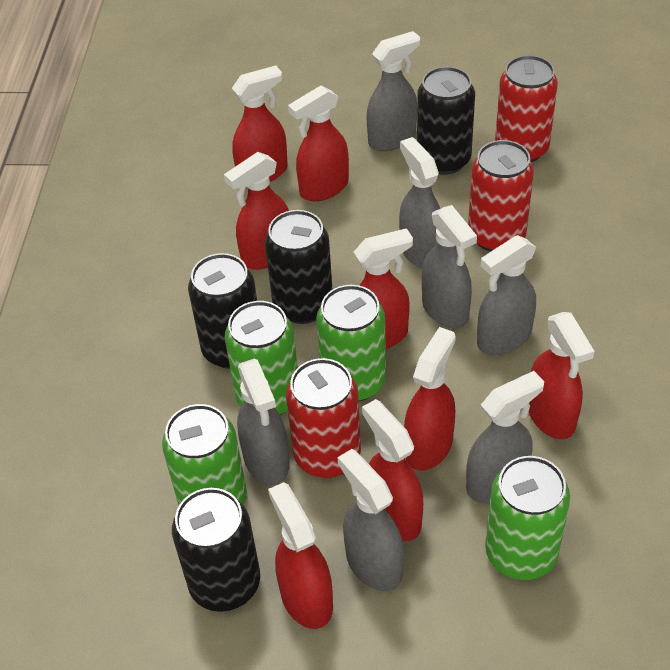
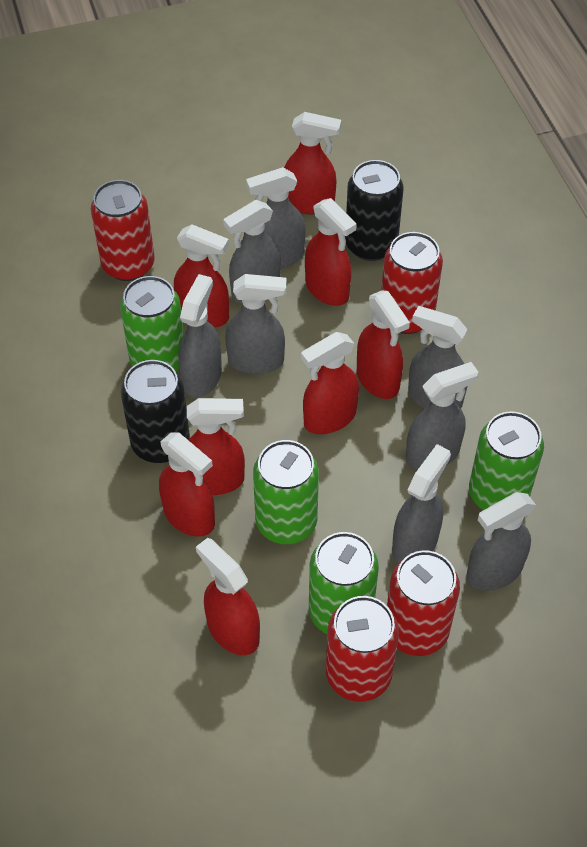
black can: [172,488,260,612] [188,253,257,369] [265,210,332,324] [417,66,475,175] = 4 -> [121,360,190,463] [345,160,403,261] = 2
grey spray bottle: [237,358,290,485] [337,449,404,591] [366,31,420,151] [399,137,440,269] [422,205,477,329] [466,371,544,503] [477,235,536,355] = 7 -> [178,274,222,398] [223,200,281,304] [225,274,287,374] [246,167,306,268] [392,444,451,564] [406,362,478,470] [408,306,468,409] [466,492,536,591] = 8
red can: [286,358,361,478] [468,140,534,252] [495,55,558,162] = 3 -> [91,180,155,281] [326,596,399,702] [381,232,443,334] [387,550,460,656] = 4

